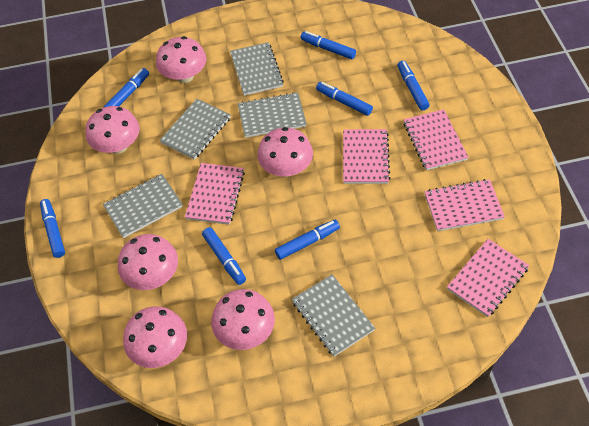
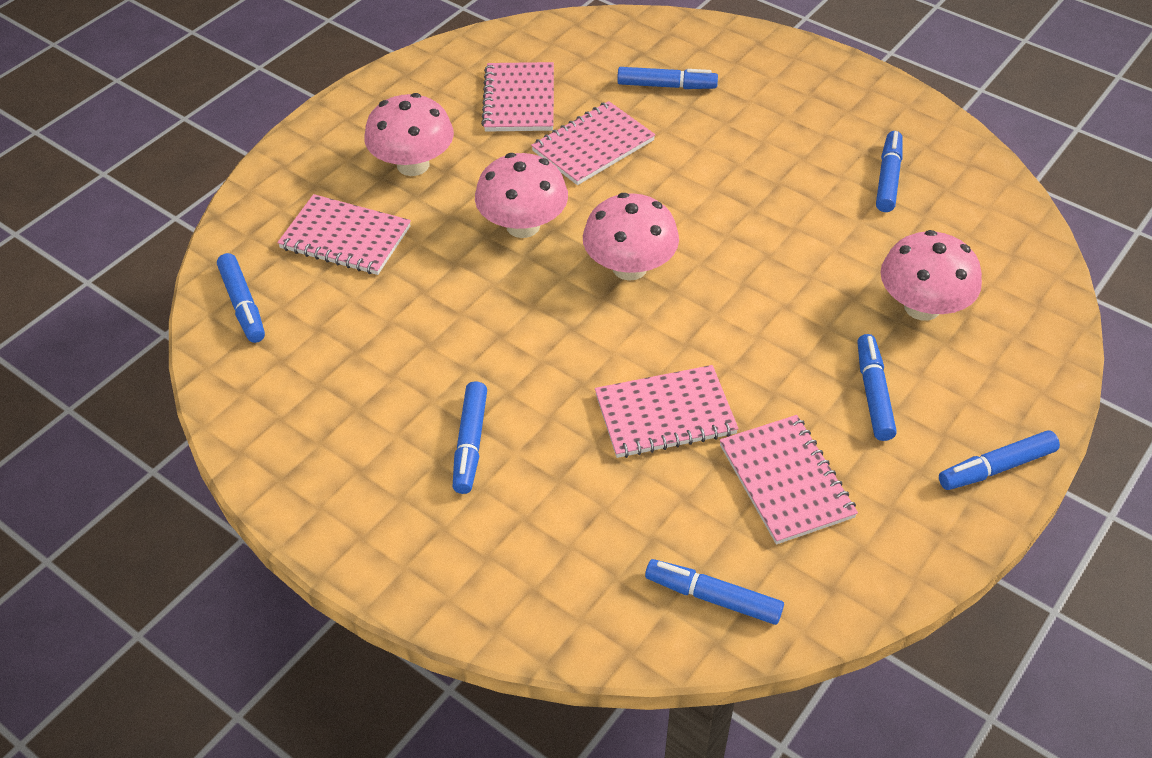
grey notebook: [103,174,183,238] [160,99,231,160] [230,42,284,96] [238,92,307,138] [292,274,375,357] = 5 -> none = 0
pink mushroom: [86,106,140,154] [118,234,178,290] [123,306,187,368] [156,36,206,83] [211,289,275,350] [257,127,313,177] = 6 -> [364,93,454,176] [475,153,568,238] [583,193,679,281] [881,230,982,321] = 4

